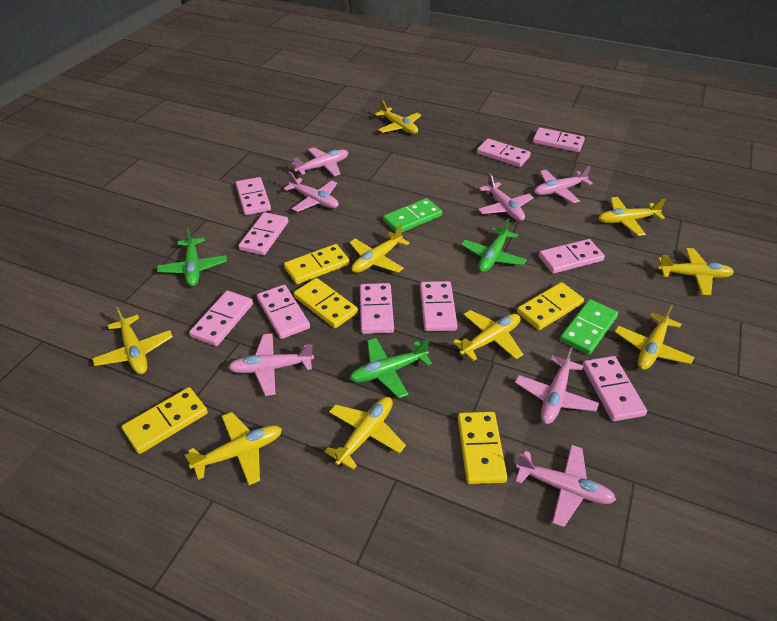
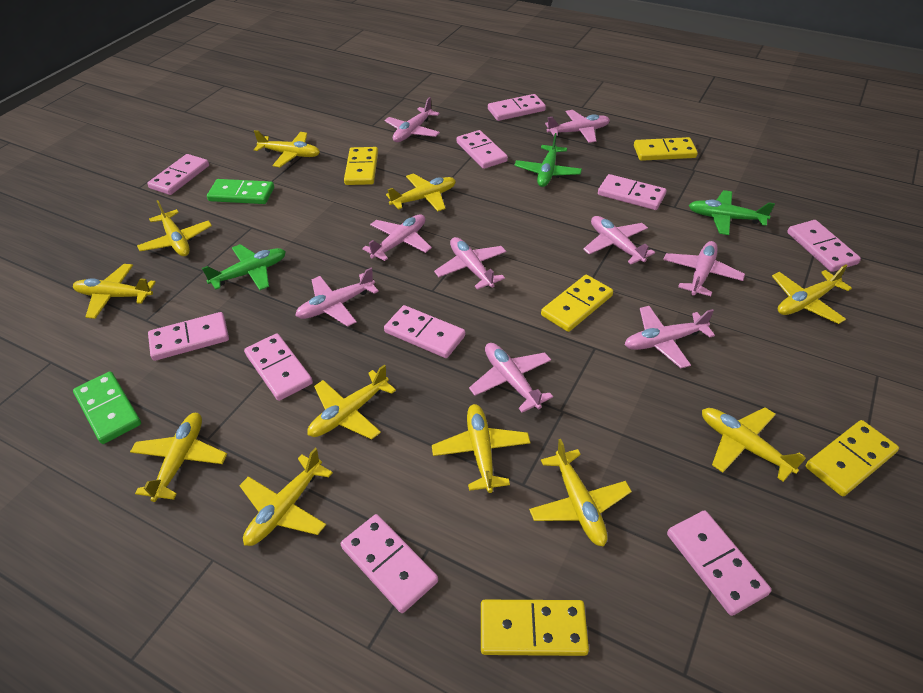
pink plane: [228,333,314,396] [283,172,339,212] [292,147,349,176] [478,173,534,221] [515,347,599,424] [515,445,616,527] [534,166,593,203] = 7 -> [295,268,379,327] [362,214,432,261] [384,97,440,142] [434,237,506,290] [469,343,553,413] [545,110,610,143] [583,216,655,264] [625,306,715,368] [663,241,745,296] = 9
yellow plane: [92,307,173,374] [185,412,282,485] [324,397,406,470] [350,225,410,273] [375,100,421,134] [453,310,523,361] [598,197,665,236] [615,305,694,370] [657,248,734,295] = 9 -> [73,264,156,319] [130,413,227,502] [137,200,212,256] [239,448,333,546] [254,130,320,167] [308,365,396,440] [386,173,456,211] [432,404,531,493] [529,439,632,546] [702,408,806,482] [772,265,852,324] = 11

